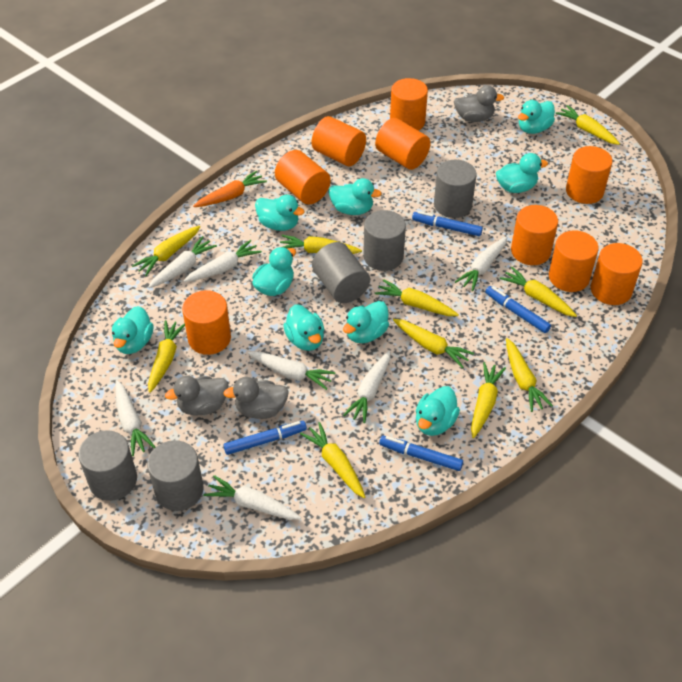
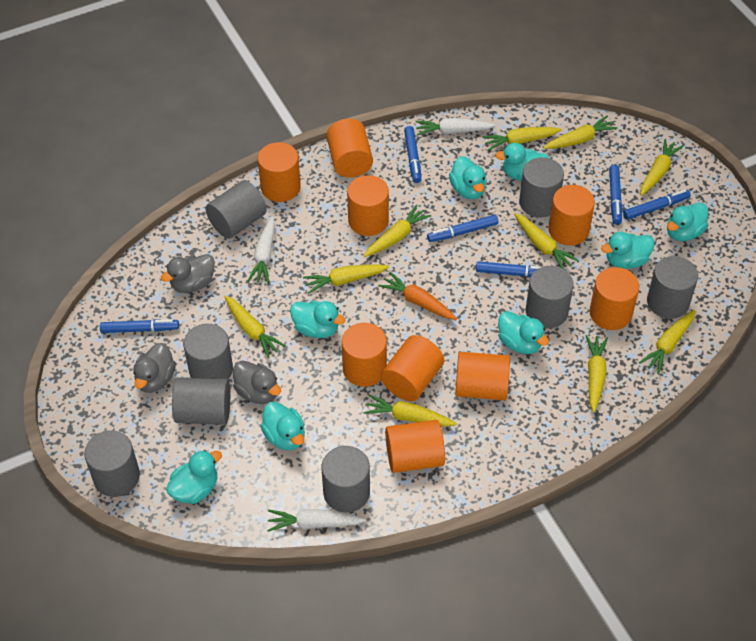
blue marker: [223,421,307,455] [379,436,463,471] [412,211,483,236] [485,286,551,333] = 4 -> [100,319,179,333] [404,126,421,183] [427,215,498,242] [476,261,541,277] [609,165,622,224] [623,189,691,220] = 6
grey cylinder: [78,430,137,501] [147,440,204,511] [312,242,370,303] [364,210,406,271] [434,160,476,218] = 5 -> [84,430,140,497] [172,378,230,425] [183,324,233,379] [206,180,267,239] [322,446,370,513] [519,157,564,218] [526,266,574,328] [647,256,698,319] = 8
turquoise duck: [112,306,154,354] [252,247,296,296] [255,195,305,231] [283,304,324,351] [329,178,382,215] [343,301,389,343] [416,386,460,436] [496,153,548,193] [518,100,555,134] = 9 -> [166,450,222,504] [260,402,305,450] [290,301,346,338] [449,156,487,199] [495,143,549,181] [498,311,549,354] [601,232,655,269] [667,203,708,241] = 8
white carrot: [115,380,156,456] [148,236,217,288] [184,240,262,282] [203,475,301,520] [248,351,335,390] [343,351,391,423] [455,237,507,291] = 7 -> [248,216,275,283] [267,509,366,532] [415,118,496,136] = 3

